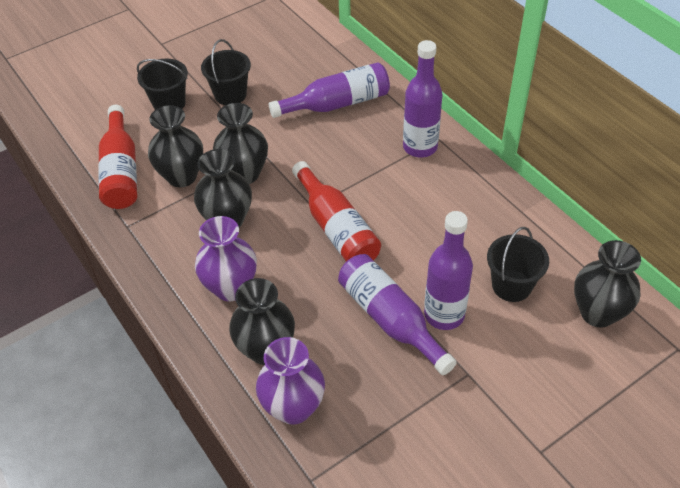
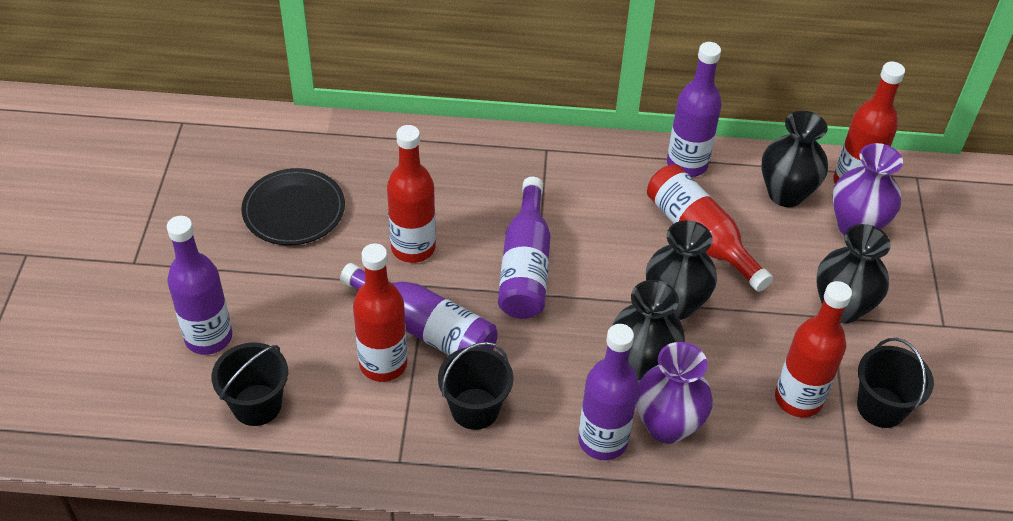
black plate: none = 0 -> [241,168,345,245] = 1
black vase: [148,105,203,187] [194,149,252,228] [213,103,268,184] [229,278,295,365] [574,240,641,328] = 5 -> [612,280,685,380] [646,220,717,320] [761,111,828,207] [816,224,891,323] = 4
purple bottle: [269,62,390,118] [338,254,457,375] [403,40,442,157] [424,211,473,330] = 4 -> [167,216,232,355] [340,263,498,355] [498,177,551,319] [578,324,639,460] [667,42,722,177] = 5
red bottle: [99,105,137,209] [292,161,381,262] = 2 -> [353,243,407,382] [387,125,436,263] [647,165,773,292] [775,281,852,417] [833,62,905,183] = 5

